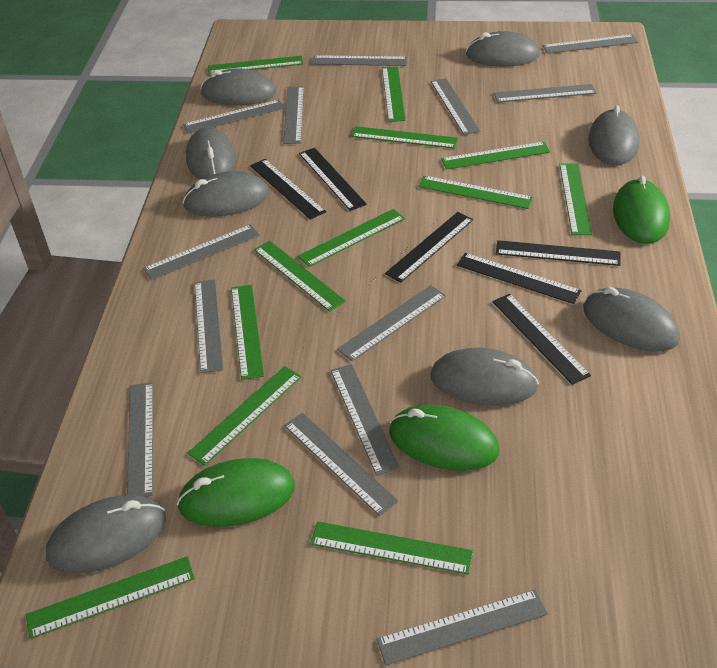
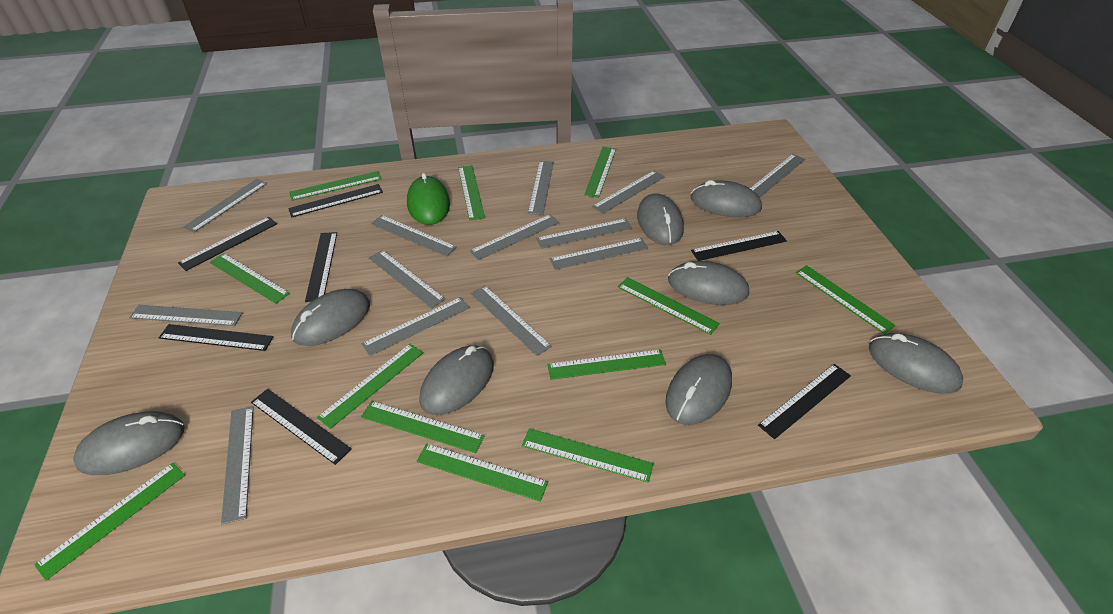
black ruler: [250,159,326,220] [299,148,367,211] [385,212,473,283] [457,253,582,304] [492,294,591,385] [496,240,621,266] = 6 -> [159,324,274,351] [178,217,277,271] [251,389,352,465] [288,184,383,218] [305,232,337,302] [691,231,787,261] [758,364,851,439] = 7
green mouse: [177,458,295,527] [389,405,499,471] [613,176,670,244] = 3 -> [407,173,450,225] = 1

